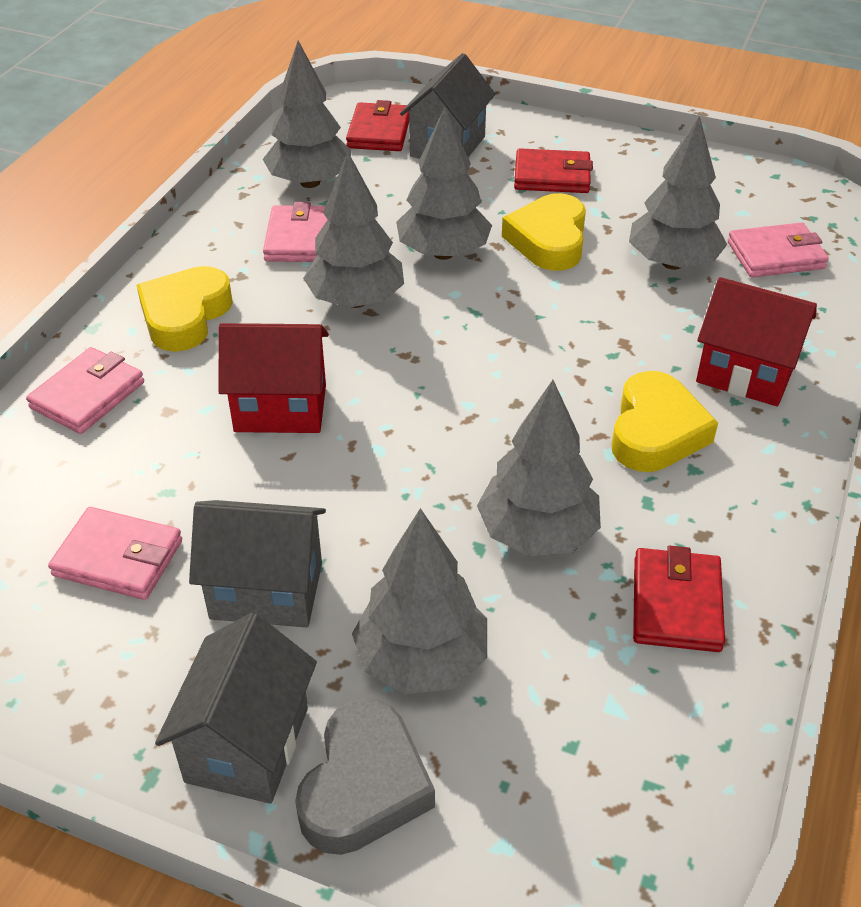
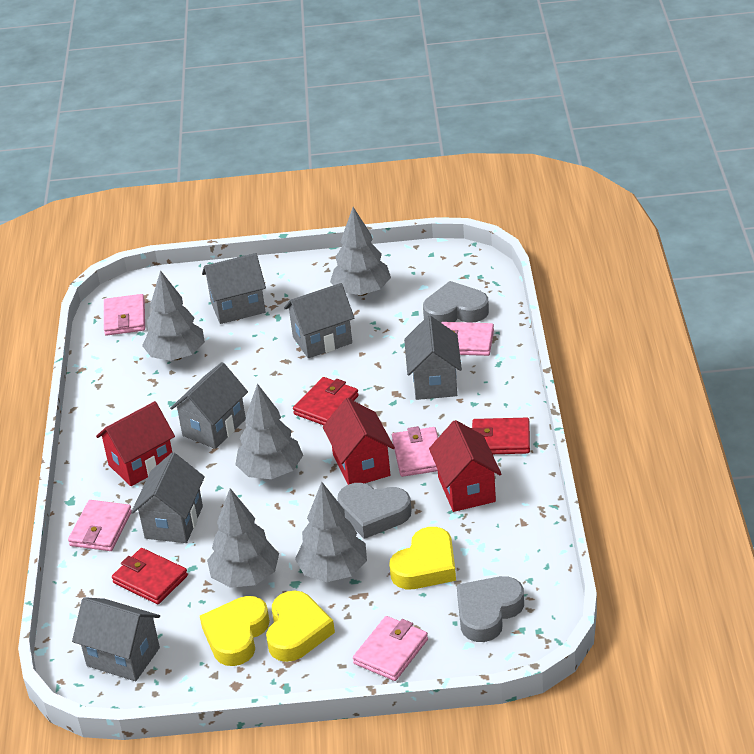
grey heart: [295,698,435,855] = 1 -> [337,483,411,539] [423,281,489,323] [457,576,524,642] = 3
grey house: [155,613,317,804] [189,500,326,627] [400,53,495,159] = 3 -> [72,597,160,681] [131,452,205,543] [170,362,248,449] [202,253,266,324] [284,283,354,358] [404,316,462,400] = 6
grey tree: [263,41,351,188] [303,151,404,308] [352,508,487,694] [396,107,492,260] [477,380,601,556] [629,115,727,270] = 6 -> [142,270,205,361] [207,488,279,588] [235,384,303,479] [295,482,367,582] [330,207,391,296] = 5
pink wallet: [26,347,144,434] [48,507,182,600] [263,202,328,262] [728,222,829,277] = 4 -> [68,500,132,551] [104,294,145,336] [353,616,428,681] [392,426,438,477] [441,322,494,356] = 5
red house: [218,323,329,433] [696,277,817,406] = 2 -> [96,401,175,486] [323,398,395,485] [429,420,501,512] = 3

